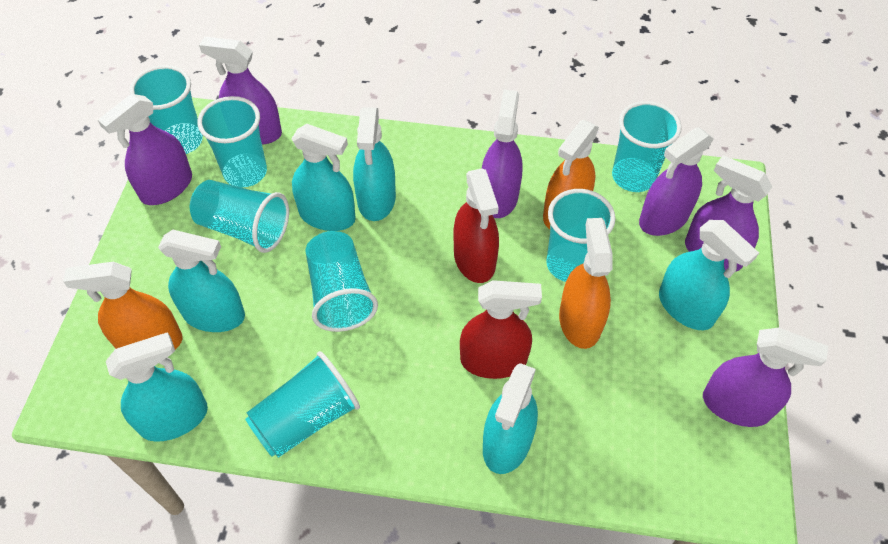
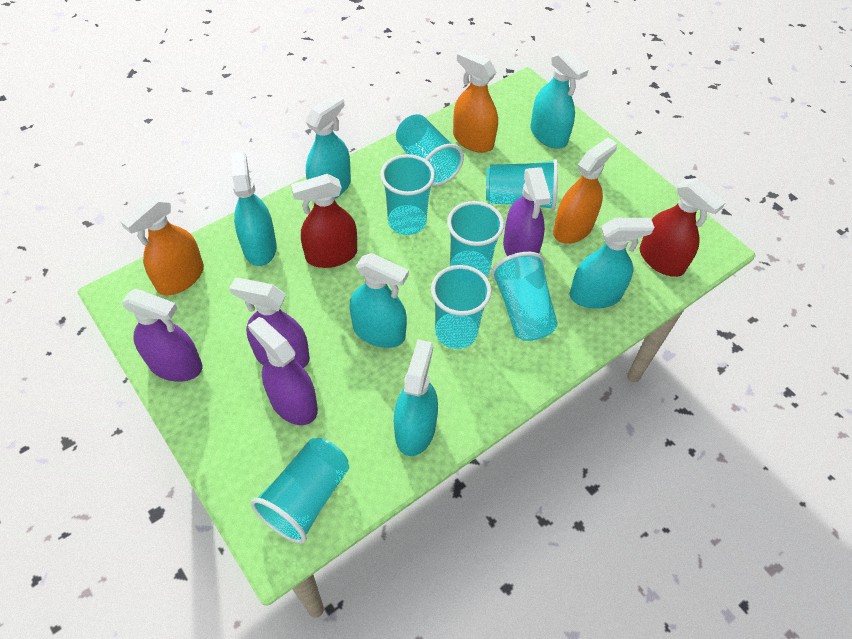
purple spray bottle: [98,94,192,205] [199,37,282,145] [482,90,523,218] [639,127,714,236] [685,155,772,272] [703,328,828,427] = 6 -> [122,289,202,382] [229,278,310,368] [248,317,318,425] [503,168,551,256] = 4

